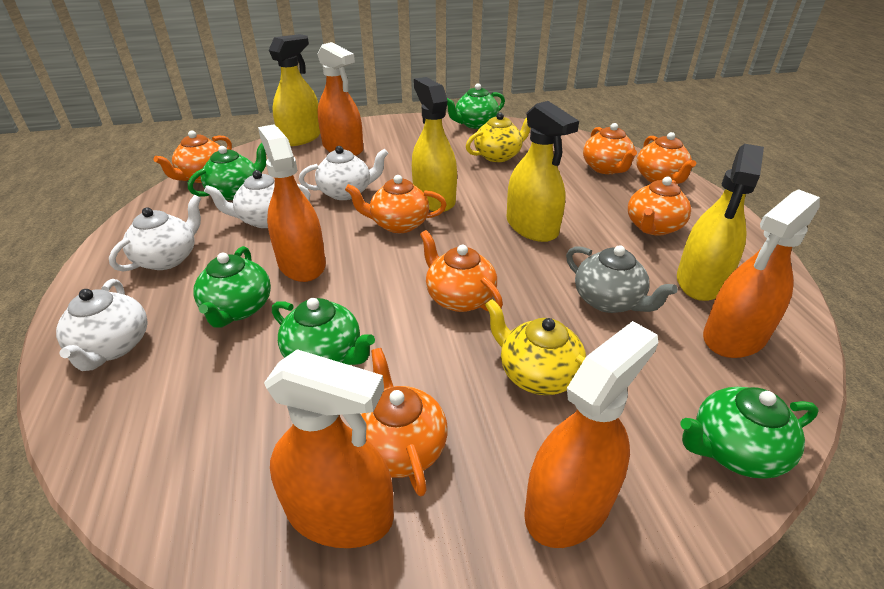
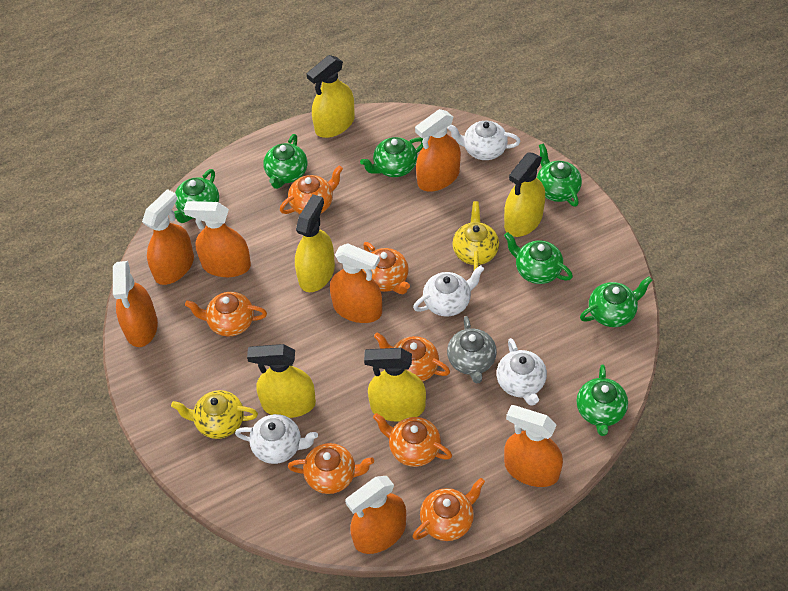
green teapot: [188,143,266,200] [193,246,271,328] [272,298,375,365] [447,83,505,129] [681,387,819,479] = 5 -> [174,169,219,223] [263,134,307,189] [360,137,423,177] [504,232,573,284] [537,143,582,207] [577,365,628,436] [580,277,653,327] = 7
orange spray bottle: [258,124,326,282] [264,349,394,548] [317,42,363,156] [524,321,658,548] [703,189,820,358] = 5 -> [113,261,158,347] [142,189,194,285] [184,201,251,277] [330,243,382,323] [345,476,406,554] [415,109,461,192] [504,405,563,487] = 7
yellow spray bottle: [269,34,320,146] [412,77,457,212] [507,101,579,242] [677,144,764,301] = 4 -> [247,344,316,418] [295,194,335,292] [307,55,355,138] [364,348,426,422] [504,152,545,237] = 5

